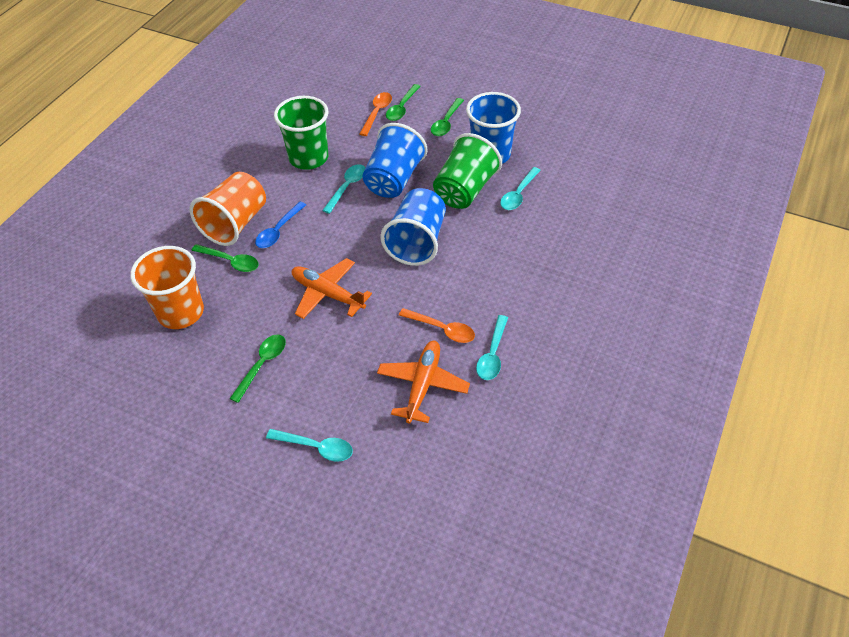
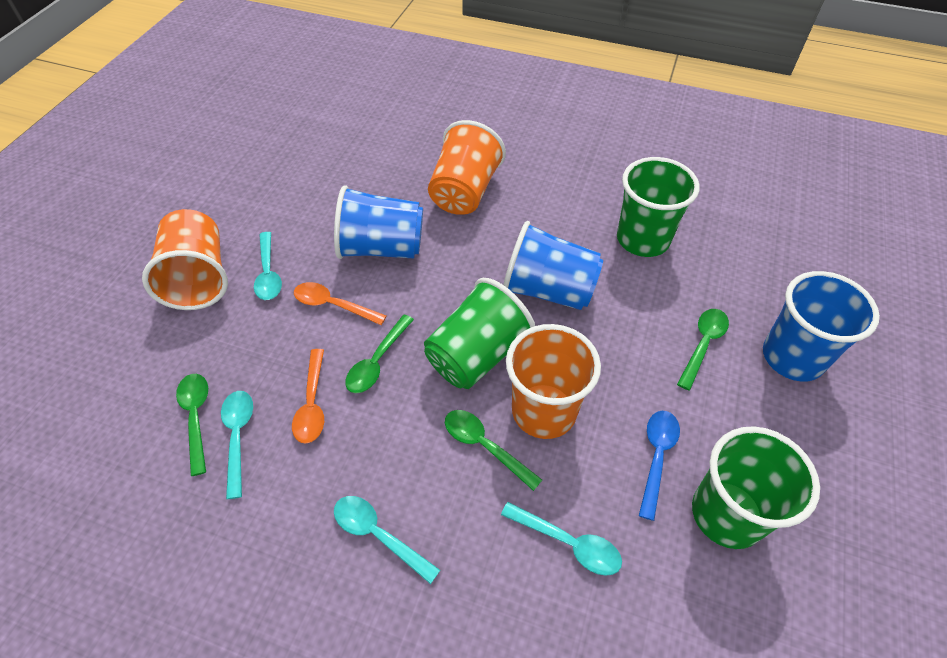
green cup: [274,96,328,170] [433,133,502,209] = 2 -> [424,278,535,389] [617,157,700,257] [692,426,820,549] = 3
orange cup: [130,246,204,329] [190,172,266,246] = 2 -> [142,209,228,310] [428,120,506,215] [506,324,601,439] = 3
orange plane: [292,258,372,319] [377,341,470,423] = 2 -> none = 0

